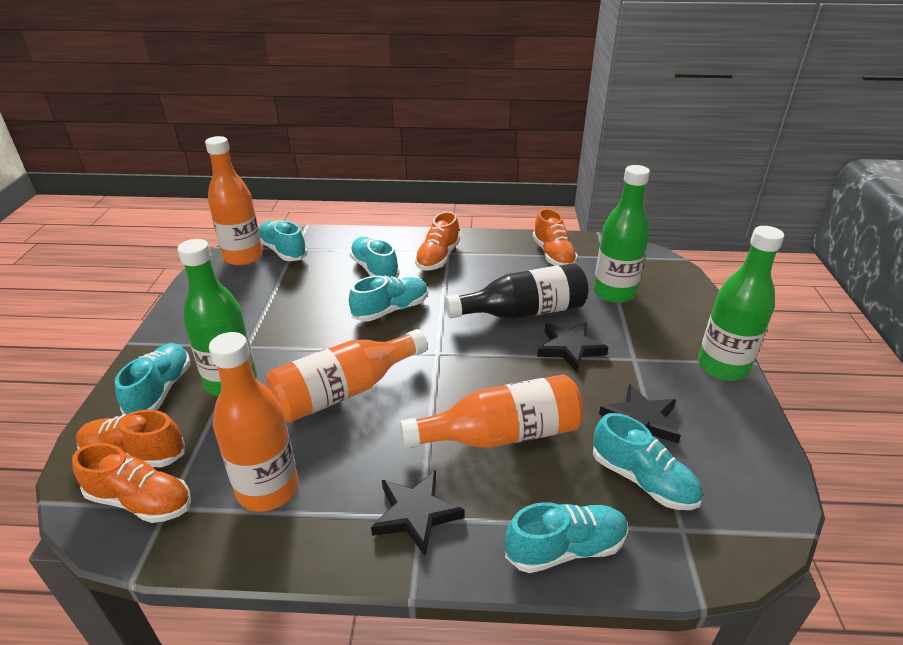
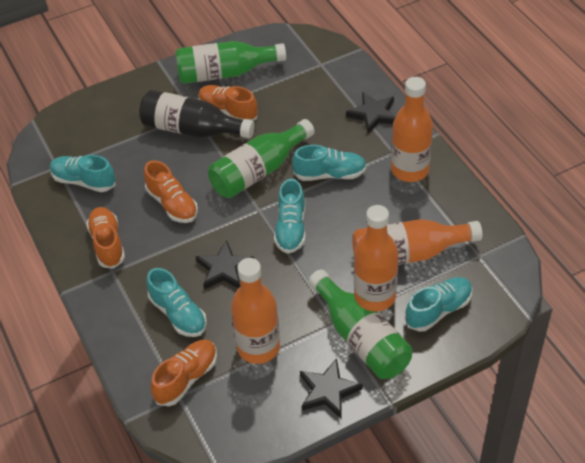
turquoise shoe: [115,343,190,415] [259,221,308,261] [349,237,400,278] [349,276,428,321] [505,502,628,573] [593,413,703,510] = 6 -> [50,155,116,192] [147,268,207,337] [274,178,306,254] [292,145,367,181] [405,277,472,332] = 5

